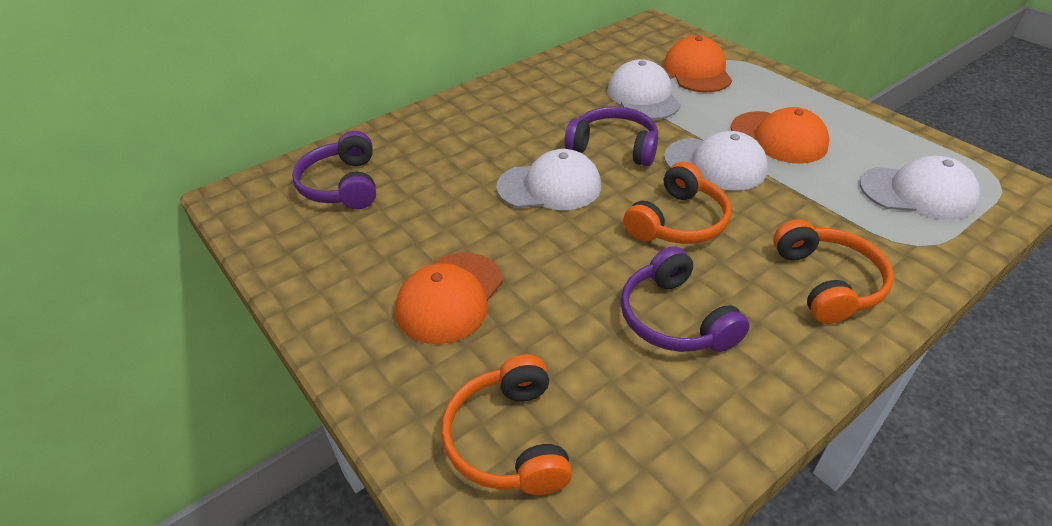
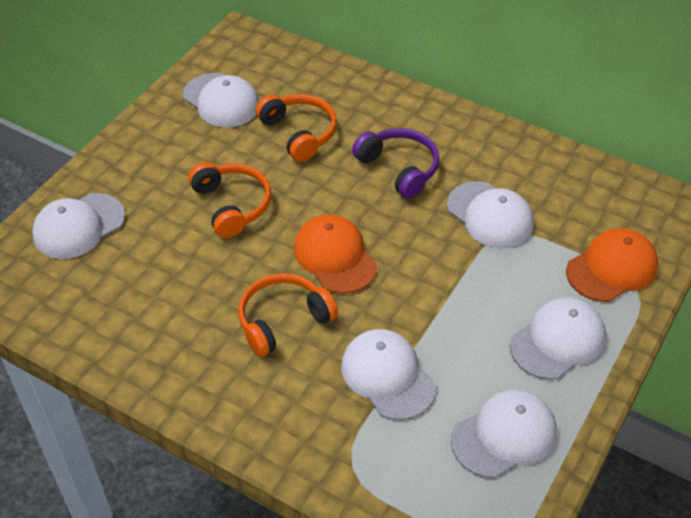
orange cap: [395,253,503,344] [664,36,732,92] [731,107,829,164] = 3 -> [294,214,377,294] [566,228,658,302] = 2
purple headphones: [292,131,376,209] [564,106,658,166] [621,246,750,352] = 3 -> [352,128,439,199] = 1
white cap: [496,149,601,210] [607,59,681,120] [664,131,768,190] [860,156,980,220] = 4 -> [32,193,125,259] [183,73,259,127] [341,329,436,420] [447,181,534,248] [451,390,557,478] [510,298,606,380] = 6

